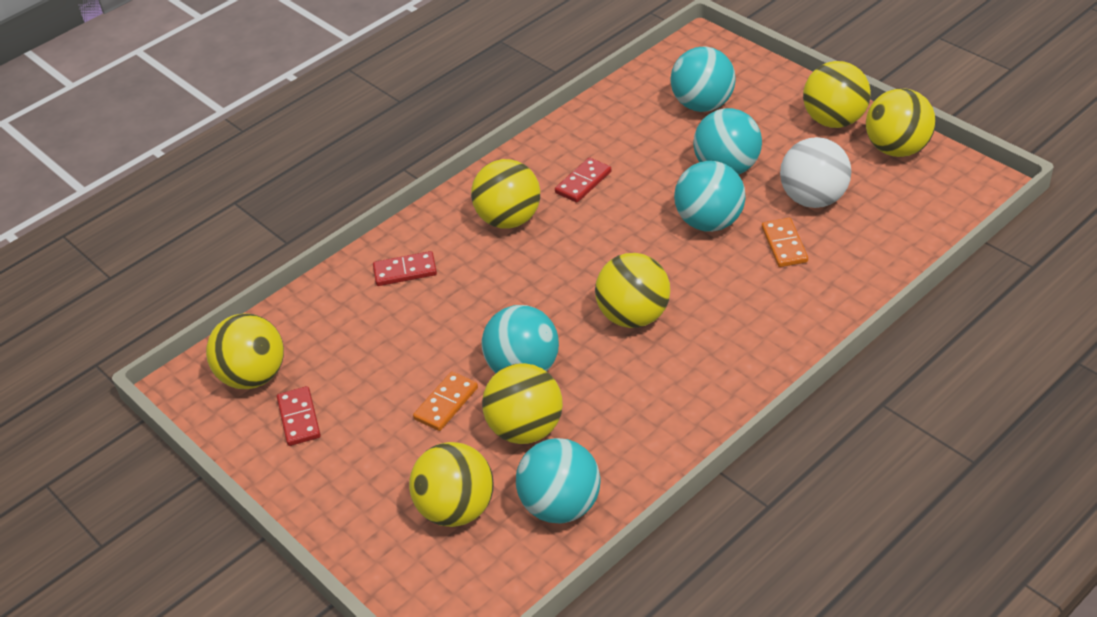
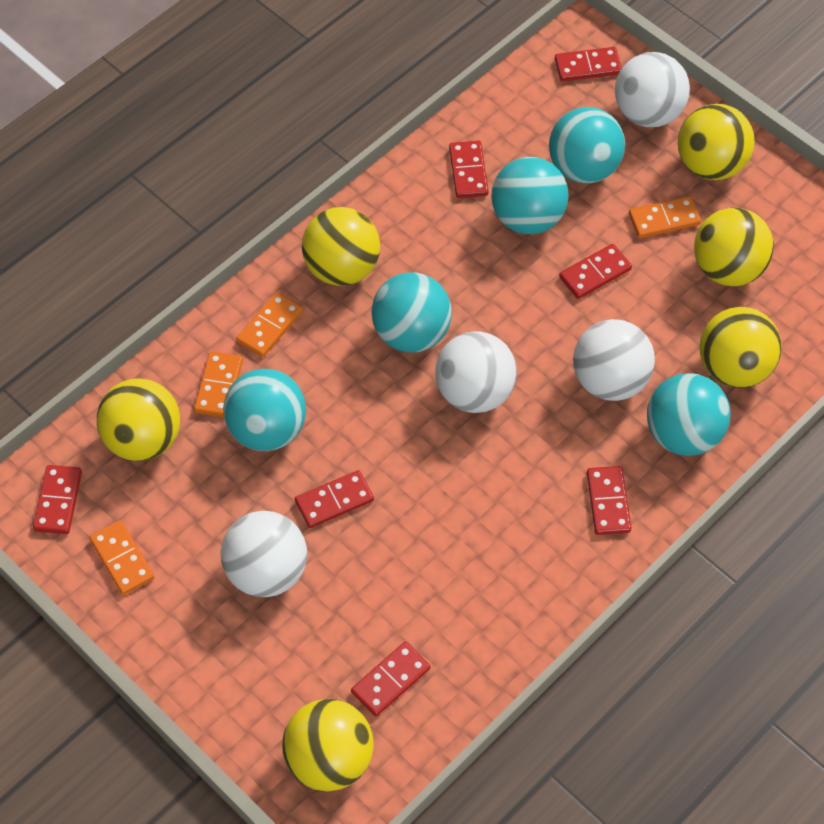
orange domino: [413,372,478,431] [762,218,808,267] = 2 -> [89,520,154,595] [194,351,243,417] [236,292,303,357] [629,196,701,238] = 4
red domino: [277,386,321,446] [373,251,437,286] [555,157,612,203] = 3 -> [33,465,82,534] [295,470,374,528] [351,641,430,717] [449,141,489,198] [555,47,622,81] [559,244,632,299] [587,466,631,535] = 7
white ball: [780,137,851,208] = 1 -> [221,511,307,597] [435,331,517,413] [573,319,655,401] [615,52,690,127] = 4
yellow ball: [206,313,284,389] [409,442,494,527] [471,159,540,229] [482,363,563,444] [595,253,670,328] [803,61,871,128] [866,88,936,157] = 7 -> [97,379,180,461] [282,699,374,792] [302,207,380,286] [678,104,755,180] [694,208,774,286] [699,307,782,388] = 6

